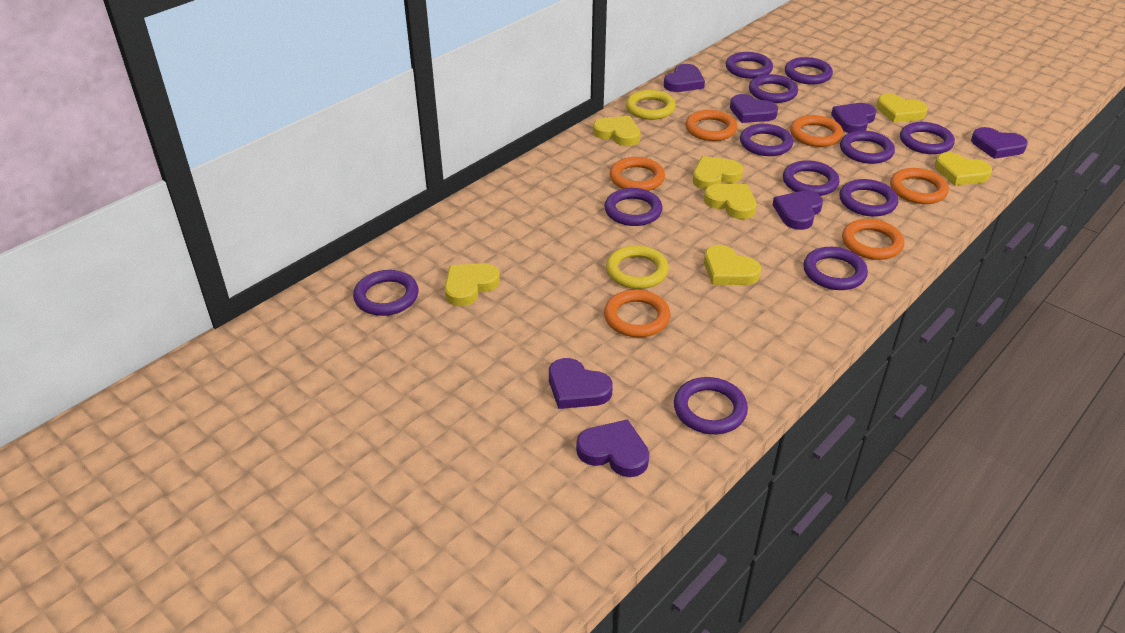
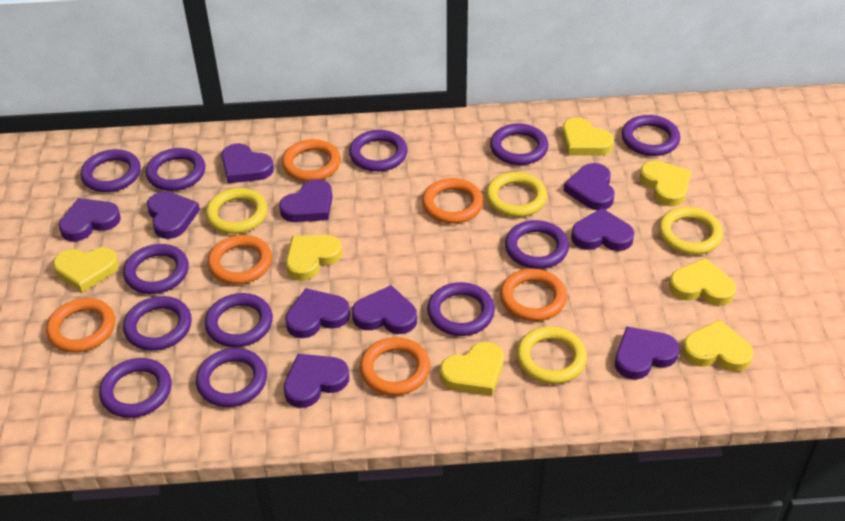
purple heart: [549,358,613,409] [576,419,649,477] [664,64,705,92] [730,94,778,123] [773,191,823,230] [831,103,876,133] [971,127,1028,159] = 7 -> [59,198,121,241] [147,191,200,239] [221,143,274,183] [279,179,332,222] [283,354,349,408] [285,288,350,338] [352,285,417,334] [564,163,615,210] [571,208,634,251] [615,326,679,380] = 10
yellow ring: [606,245,669,289] [626,90,676,120] = 2 -> [206,188,268,234] [486,172,547,217] [517,327,587,384] [659,207,723,255] = 4

